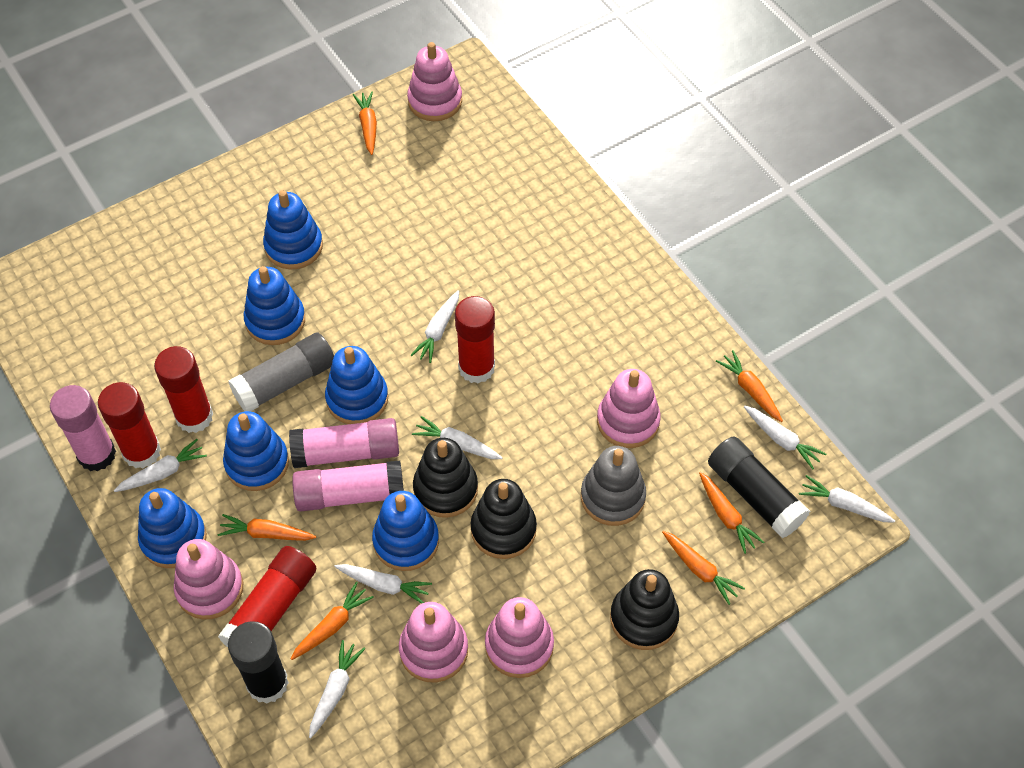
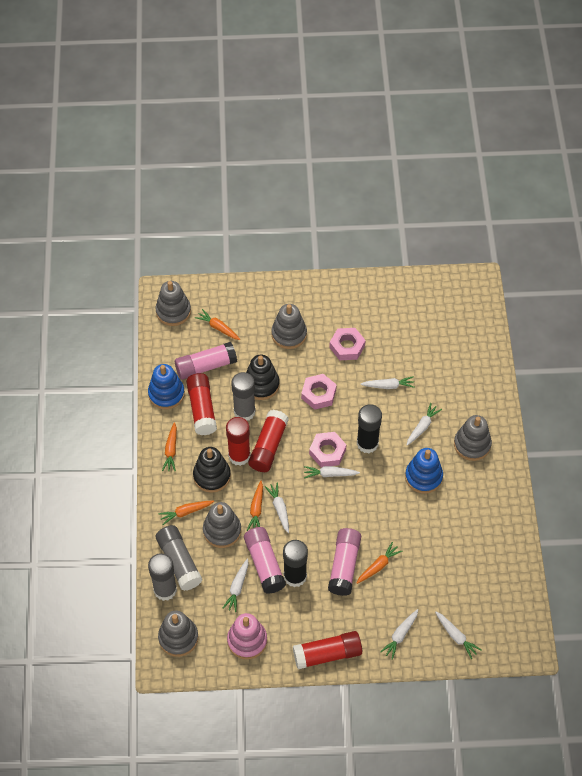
black stacking toy: [413,438,478,518] [471,479,537,559] [610,569,679,650] = 3 -> [193,447,231,493] [246,355,280,400] = 2
blue stacking toy: [138,488,207,568] [223,411,289,491] [244,266,305,345] [263,190,323,269] [325,346,388,424] [372,491,439,571] = 6 -> [148,364,185,409] [405,448,443,494] = 2
grey glue stick: [229,332,334,412] = 1 -> [148,553,177,601] [156,525,202,591] [231,372,256,421] = 3
grey stacking toy: [581,446,646,526] = 1 -> [155,281,191,326] [158,611,199,657] [203,502,241,548] [271,304,307,349] [454,415,492,461] = 5
orange carrot: [217,514,316,541] [291,582,374,660] [353,91,377,155] [662,531,745,605] [699,472,764,554] [716,350,783,422] = 6 -> [158,501,214,525] [162,422,177,472] [195,309,240,340] [247,481,263,531] [357,542,402,584] = 5
pink nut: none = 0 -> [301,374,337,410] [309,432,346,467] [329,328,366,360] = 3
pink stacking toy: [174,539,243,619] [399,602,468,683] [407,42,462,121] [485,597,554,678] [597,369,661,448] = 5 -> [227,613,267,659] = 1

